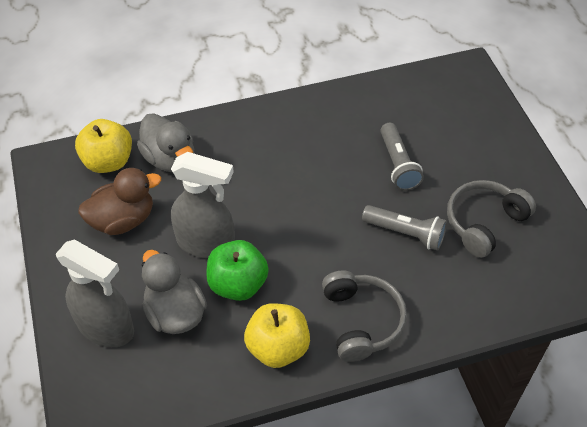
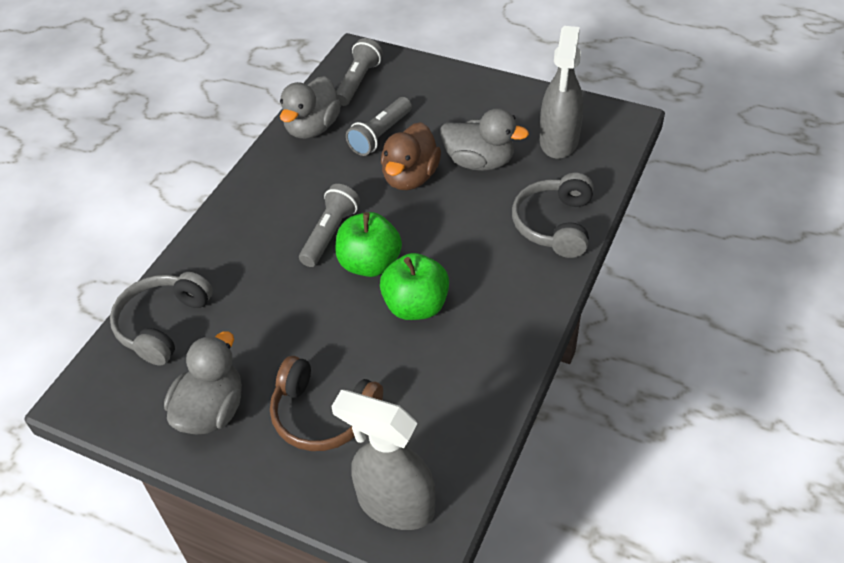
brown headphones: none = 0 -> [270,356,383,451] = 1
green apple: [206,240,269,301] = 1 -> [335,212,402,277] [380,253,449,320] = 2
grey duck: [137,113,194,172] [142,250,207,334] = 2 -> [164,332,242,434] [280,76,341,139] [440,108,529,171] = 3
grey flashlight: [362,205,447,251] [380,123,424,191] = 2 -> [299,184,360,267] [336,38,383,106] [346,97,412,156] = 3
yellow apple: [75,119,132,173] [244,303,310,368] = 2 -> none = 0

